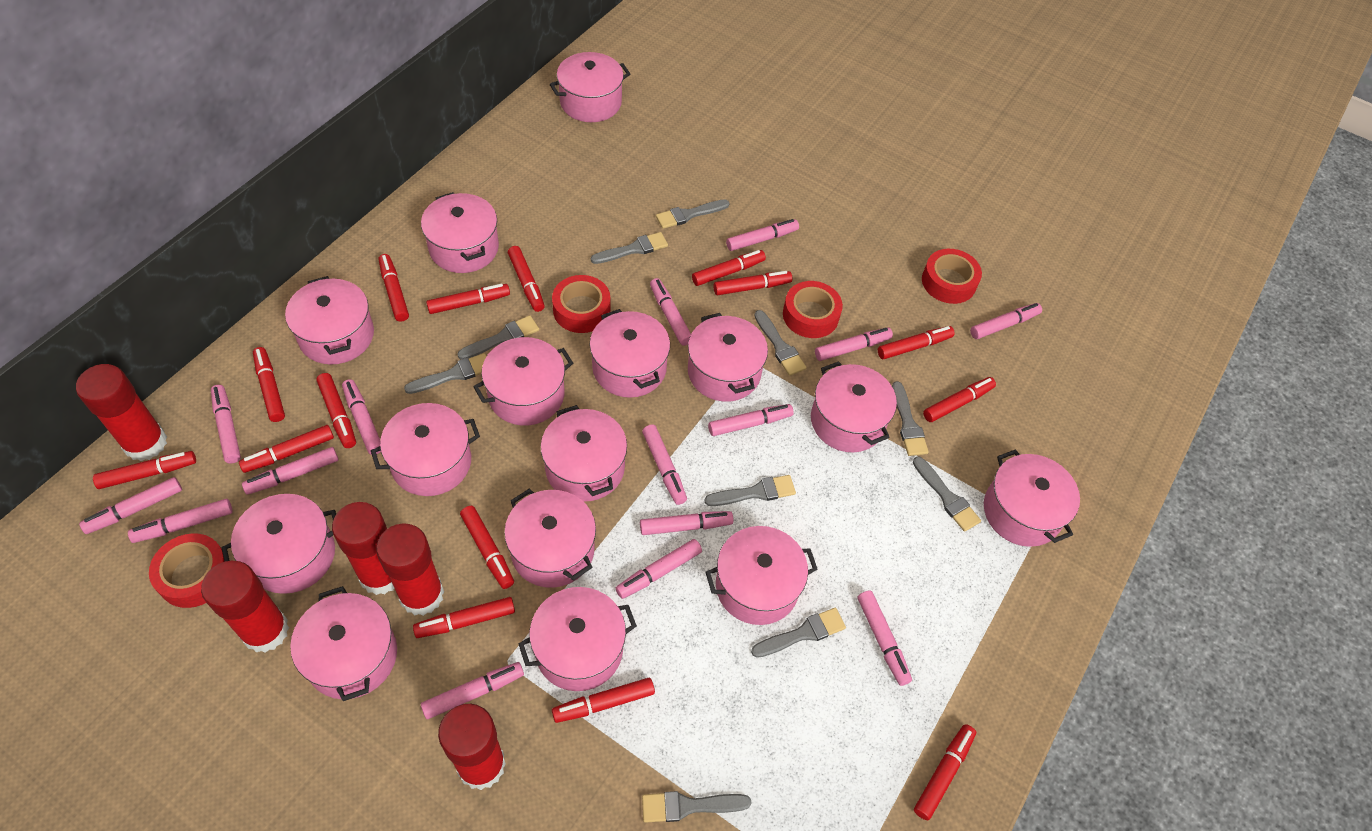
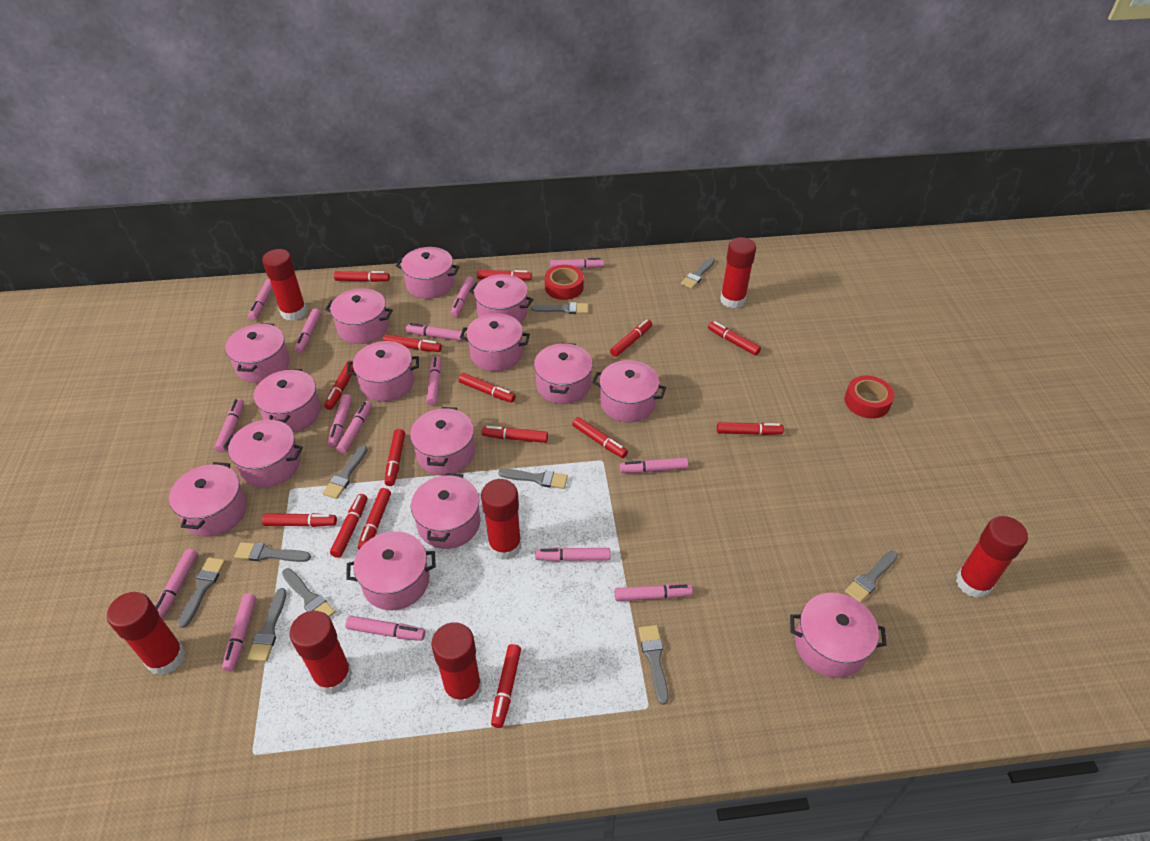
red glue stick: [76,364,167,461] [201,561,289,653] [332,502,394,595] [376,523,444,616] [438,704,506,790] = 5 -> [107,592,185,675] [262,249,307,321] [290,611,352,694] [431,622,482,706] [481,479,521,560] [720,237,756,308] [956,516,1028,598] = 7
red tape: [149,533,224,608] [552,275,611,333] [783,281,843,338] [922,249,982,304] = 4 -> [545,265,584,300] [845,375,894,418] = 2

